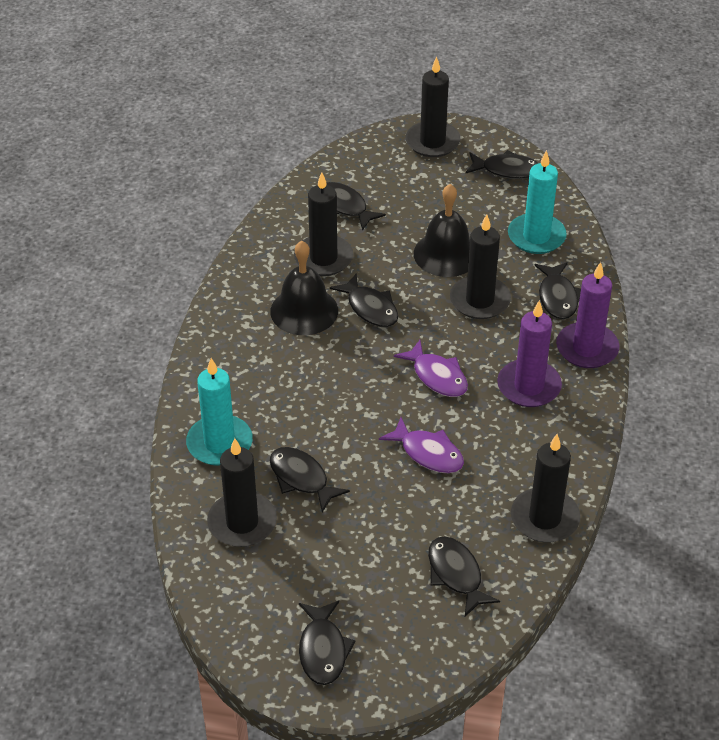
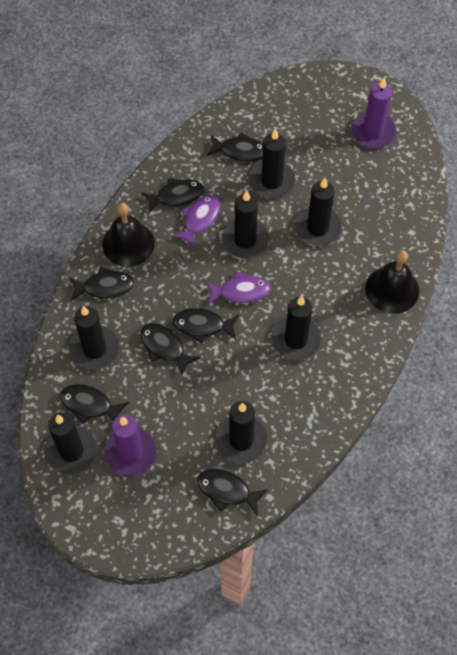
black candle: [207,438,277,547] [294,172,353,276] [406,56,461,157] [450,214,511,319] [511,434,580,543] = 5 -> [45,413,97,475] [69,306,119,370] [215,401,267,463] [222,190,269,258] [249,128,295,198] [272,296,321,360] [295,178,342,246] = 7
turquoise candle: [186,358,253,466] [508,150,567,254] = 2 -> none = 0

